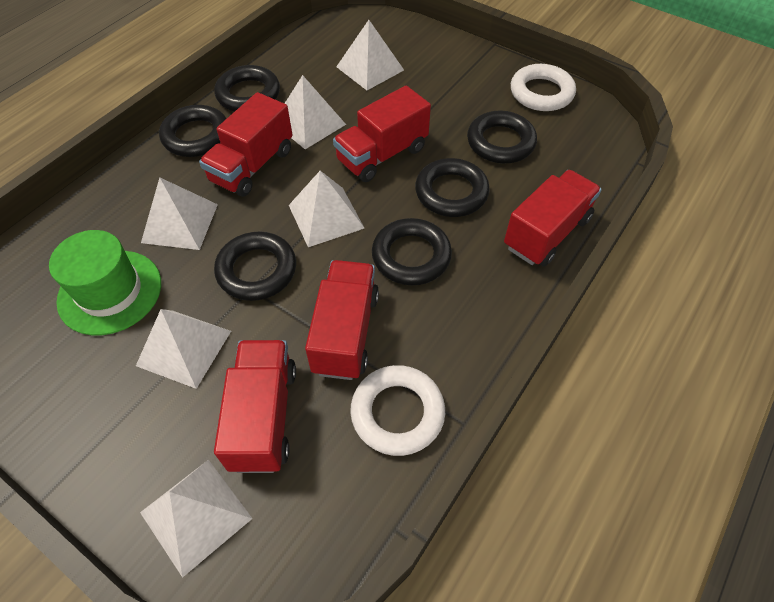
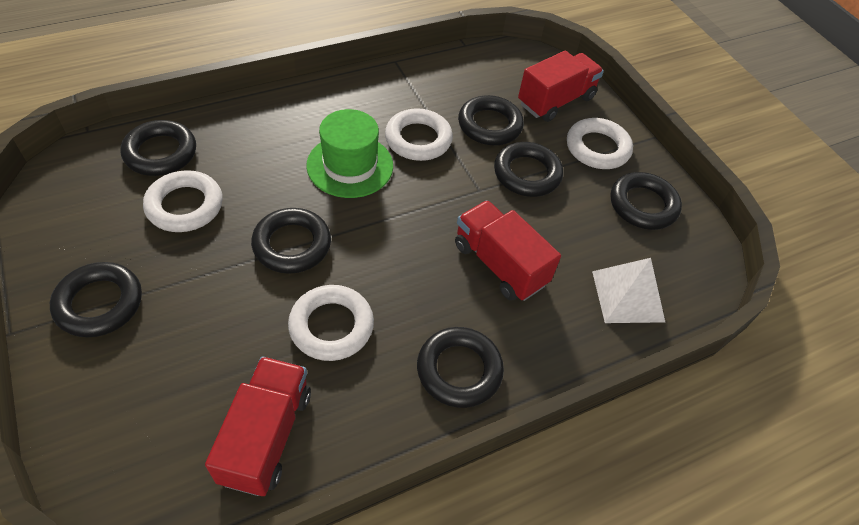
black ring: [159,105,226,157] [214,231,296,301] [215,65,280,112] [372,218,452,285] [415,158,490,217] [467,111,537,163] = 6 -> [50,262,142,337] [121,120,196,176] [251,208,331,274] [417,327,504,408] [458,95,524,145] [494,142,563,197] [611,172,682,230] = 7
red truck: [199,92,292,197] [214,340,296,473] [305,260,379,380] [333,86,431,182] [504,170,602,267] = 5 -> [205,356,311,496] [455,200,561,301] [518,51,604,122] = 3
white pyramid: [136,309,231,389] [140,460,253,578] [141,178,218,250] [284,75,346,149] [289,171,364,247] [336,20,404,90] = 6 -> [592,258,665,323] = 1
white ring: [350,365,445,456] [511,64,576,111] = 2 -> [143,170,223,232] [288,285,374,361] [385,108,453,161] [567,118,633,169] = 4

